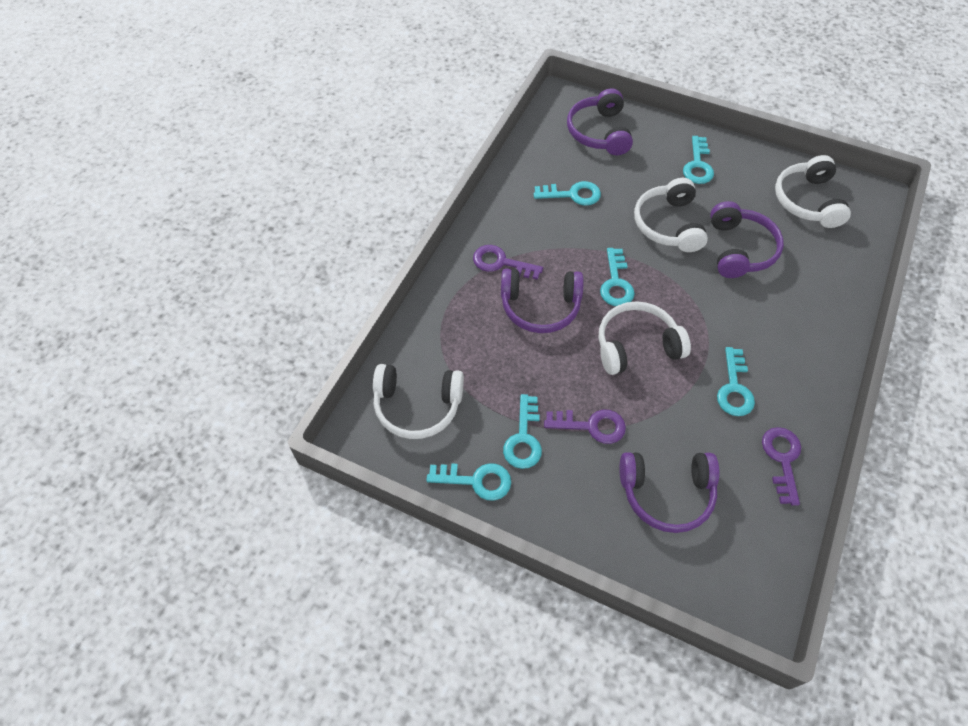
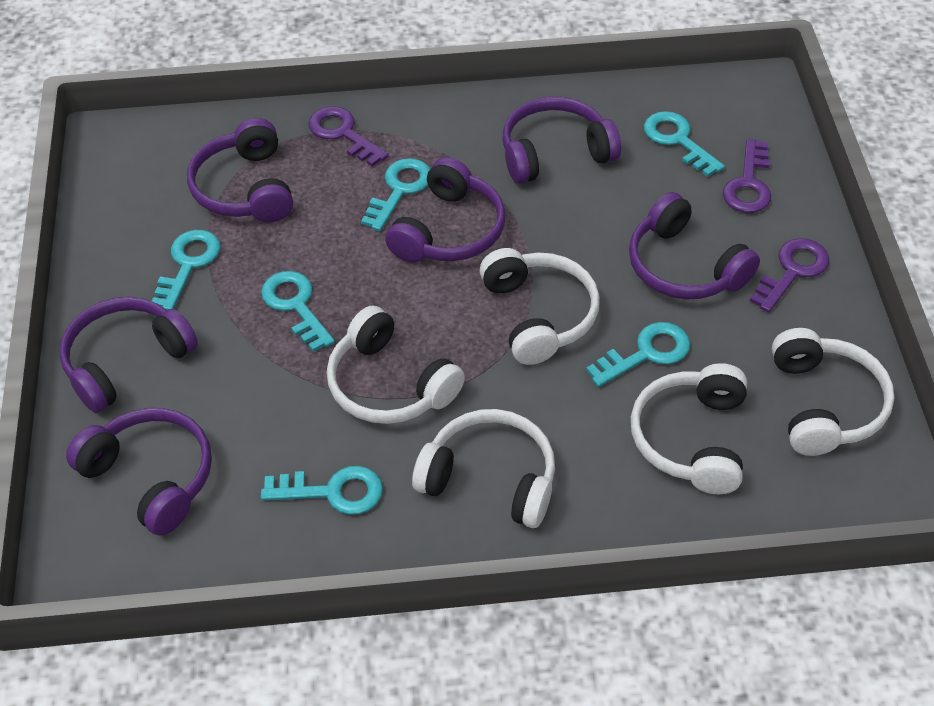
purple headphones: [501,269,584,333] [567,88,633,155] [619,452,720,533] [710,201,784,278] = 4 -> [59,297,198,413] [66,408,212,535] [187,118,293,223] [385,157,505,263] [502,96,621,184] [629,192,760,299] = 6
white headphones: [373,364,464,439] [599,301,691,375] [634,178,708,252] [775,155,851,228] = 4 -> [327,306,465,424] [412,409,555,528] [480,248,600,365] [631,363,747,494] [772,328,894,456] = 5

